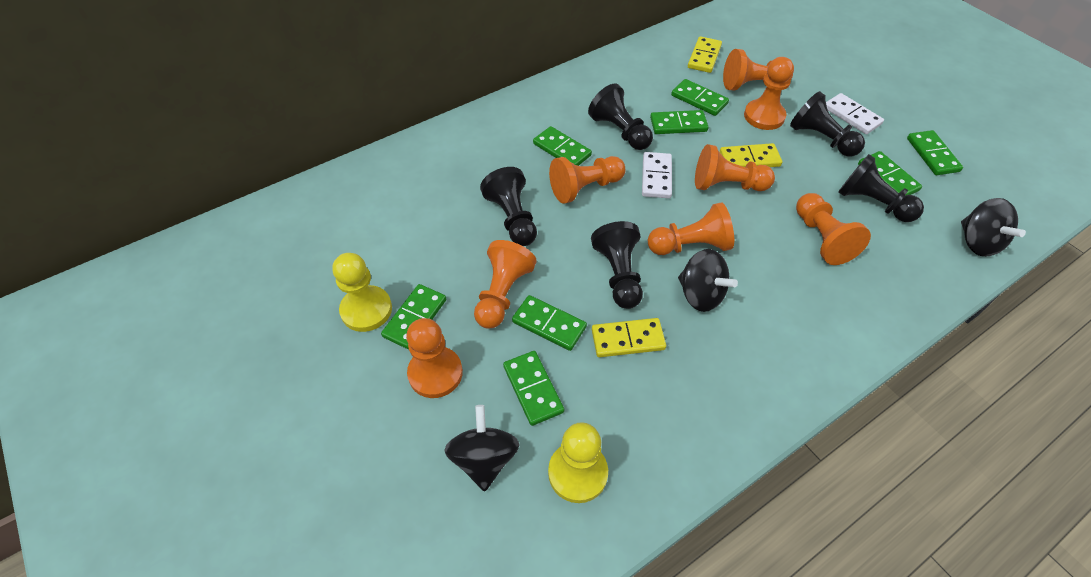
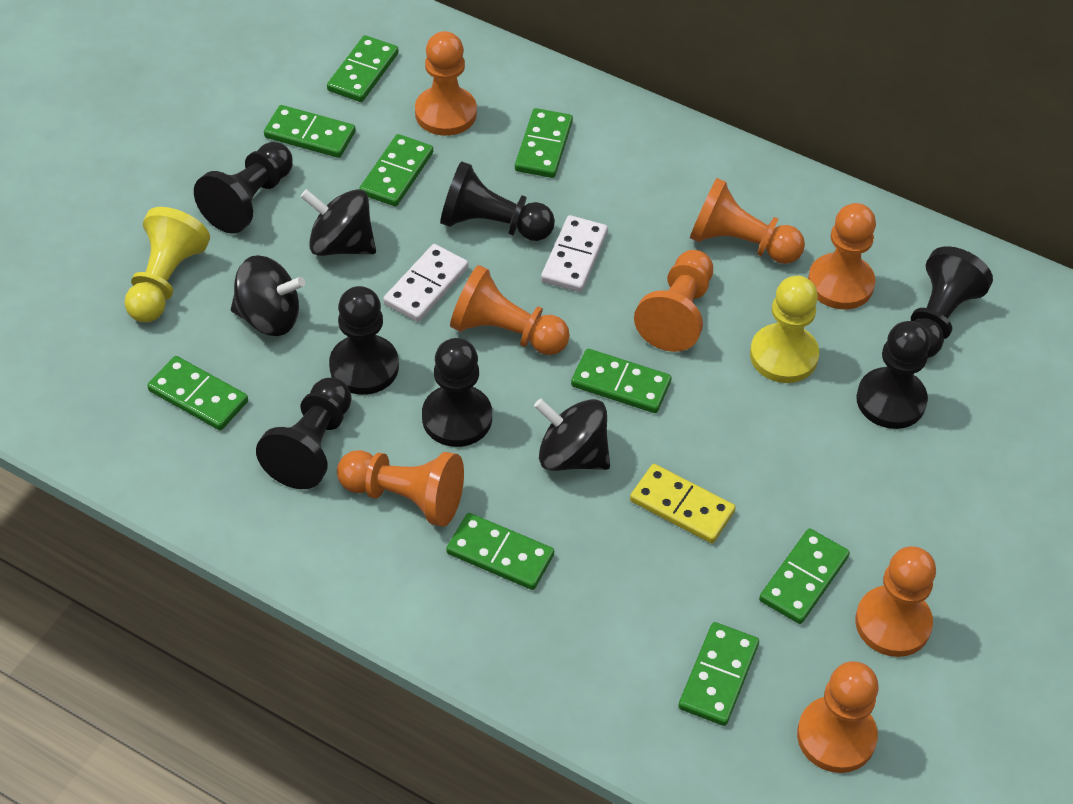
black pawn: [480,167,537,246] [588,84,653,150] [591,221,643,309] [790,91,865,157] [838,154,924,222] = 5 -> [194,142,293,234] [256,378,351,489] [329,286,399,395] [422,338,492,447] [440,161,555,241] [856,321,930,429] [911,246,993,358] = 7
green domino: [381,284,446,350] [503,351,564,426] [512,295,587,351] [533,126,592,166] [650,110,709,134] [671,79,729,116] [858,151,922,195] [907,130,963,175] = 8 -> [147,356,248,430] [264,105,355,158] [327,35,399,102] [359,134,433,207] [446,513,554,590] [515,108,573,178] [571,349,672,413] [678,622,759,726] [759,528,850,624] = 9
yellow domino: [592,318,666,357] [688,36,722,73] [720,143,782,167] = 3 -> [630,464,736,543] = 1

